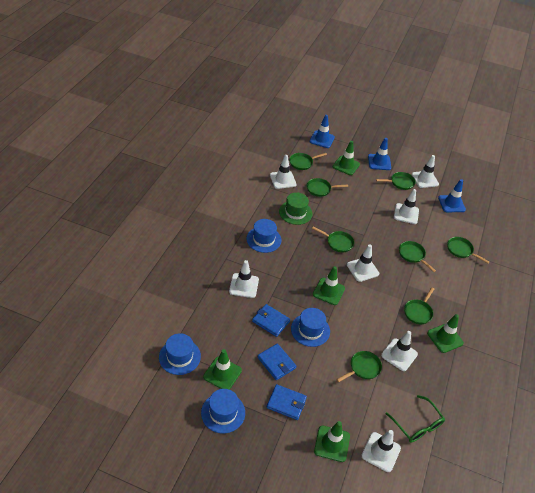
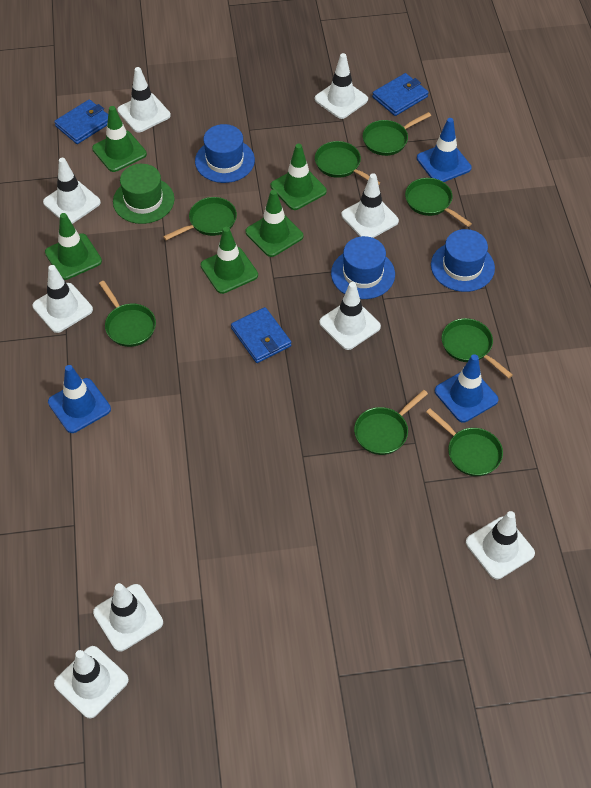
blue hat: [159,333,201,375] [201,389,245,433] [246,219,282,253] [291,308,330,347] = 4 -> [195,124,255,183] [331,236,395,299] [431,229,495,292] = 3
green glasses: [386,395,445,443] = 1 -> none = 0
white traffic cone: [229,260,259,298] [270,155,297,189] [347,244,379,282] [361,430,401,472] [381,331,418,371] [394,189,419,224] [412,155,439,188] = 7 -> [32,265,93,333] [43,158,101,224] [54,646,129,719] [93,583,163,651] [117,67,171,133] [315,53,368,119] [319,282,381,350] [341,173,399,238] [466,511,535,579] = 9

